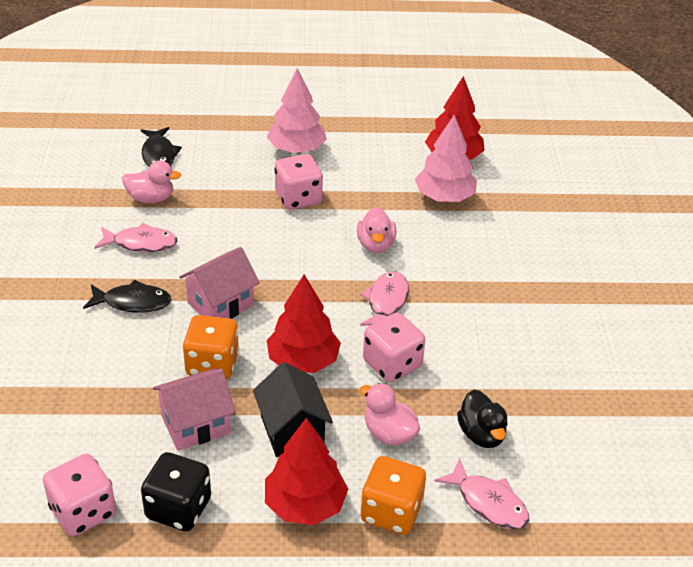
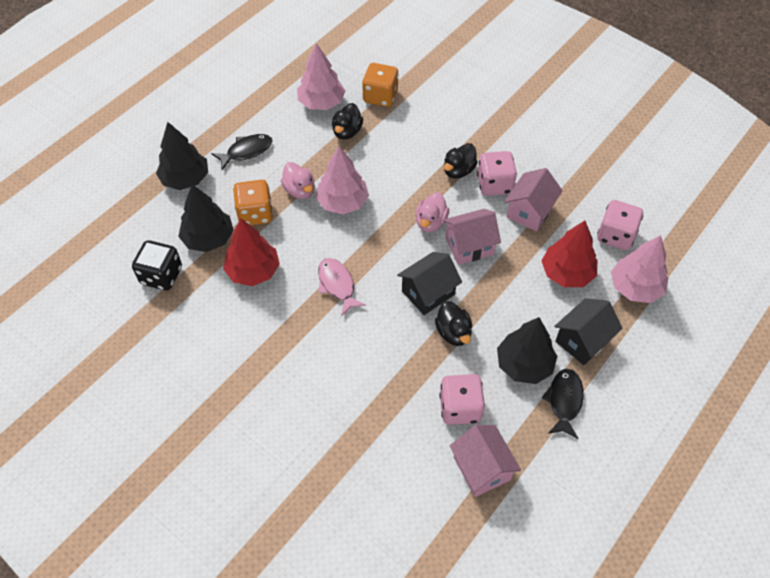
black duck: [457,390,508,448] = 1 -> [332,103,363,140] [435,301,472,346] [444,143,478,179] = 3
black house: [253,362,333,457] = 1 -> [397,252,462,315] [554,298,623,365] = 2
black tree: none = 0 -> [156,122,208,190] [178,184,234,252] [497,317,557,384] = 3
pink duck: [122,160,181,203] [357,207,396,253] [360,383,420,446] = 3 -> [281,162,315,199] [415,192,449,232] = 2
pink fish: [94,223,178,252] [360,271,409,326] [435,458,529,529] = 3 -> [318,258,366,316] = 1
pink house: [153,368,235,451] [179,247,260,319] = 2 -> [443,209,501,265] [450,425,521,497] [504,168,563,231] = 3
pink tree: [267,68,327,153] [415,114,477,202] = 2 -> [297,43,345,110] [316,146,369,214] [611,235,668,303] = 3
red tree: [265,418,348,525] [267,274,341,373] [425,76,485,160] = 3 -> [223,218,280,286] [542,220,597,287] = 2

